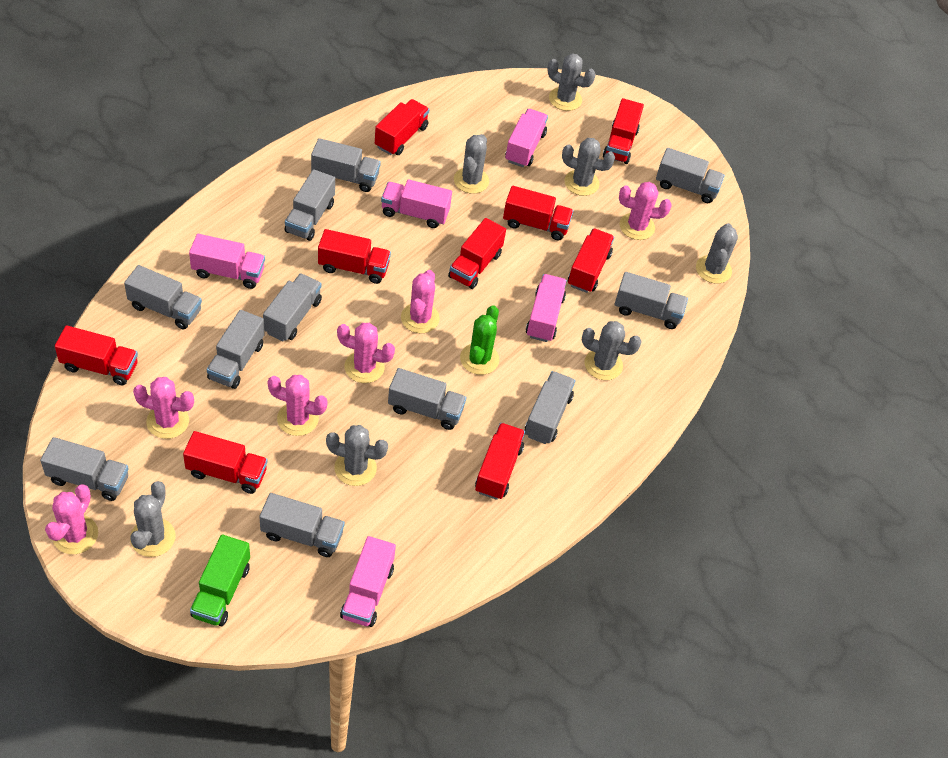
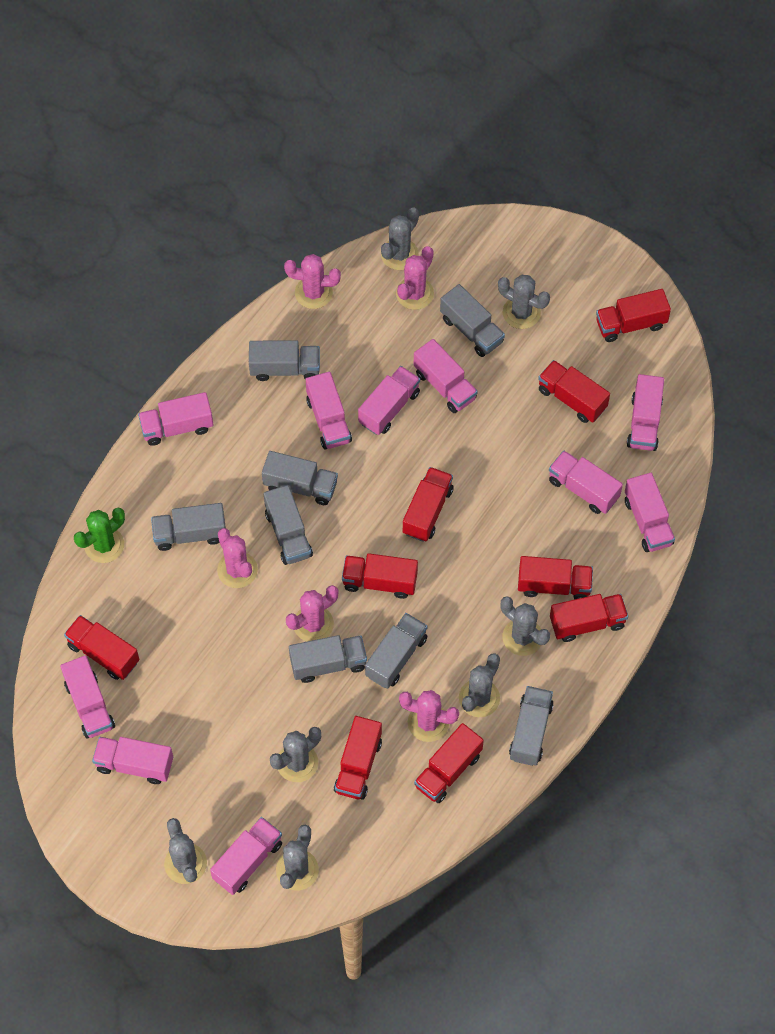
green truck: [190,534,250,626] = 1 -> none = 0
grey truck: [40,437,129,501] [124,265,202,329] [207,310,265,389] [259,493,345,557] [263,273,322,341] [285,169,335,241] [311,138,381,192] [388,368,467,430] [525,371,575,444] [615,272,688,329] [656,148,725,203] = 11 -> [151,503,226,551] [249,340,320,381] [262,451,338,505] [263,485,313,565] [289,635,367,683] [365,613,428,689] [440,284,505,357] [509,686,554,766] = 8
pink cactus: [45,484,98,554] [133,377,194,439] [267,375,328,436] [337,323,395,383] [401,270,440,333] [619,182,672,240] = 6 -> [217,528,258,588] [284,254,341,309] [286,585,338,641] [396,246,434,310] [399,690,459,742] = 5
pink truck: [189,234,265,289] [340,536,396,627] [381,179,452,228] [505,109,548,167] [526,274,567,342] = 5 -> [60,655,115,738] [92,737,173,784] [138,392,213,446] [210,817,282,895] [306,372,352,450] [358,366,420,435] [414,339,478,413] [549,451,623,514] [625,473,675,552] [627,374,664,451] = 10

